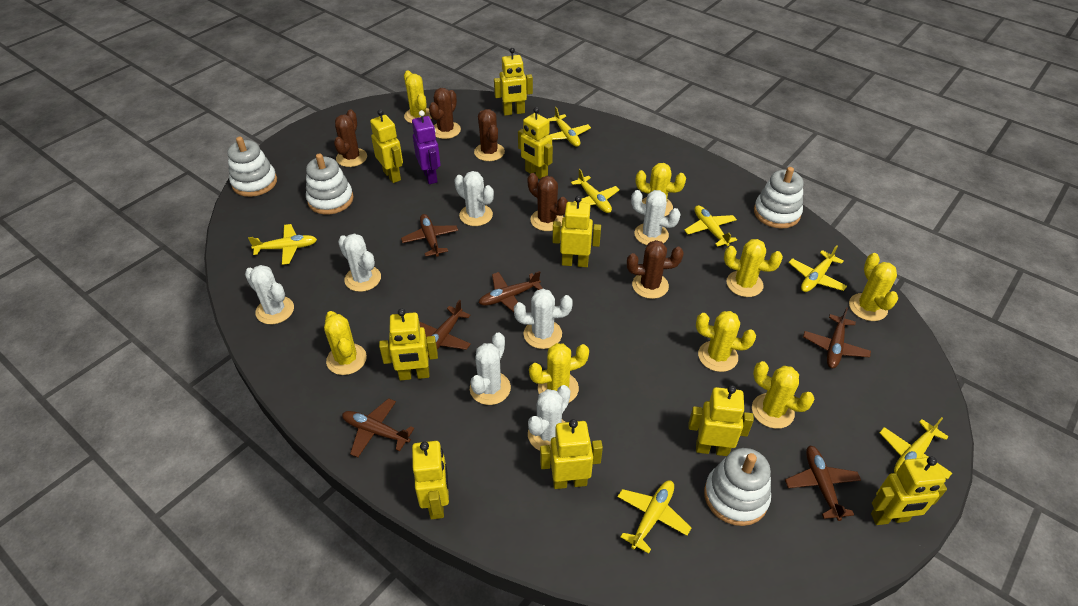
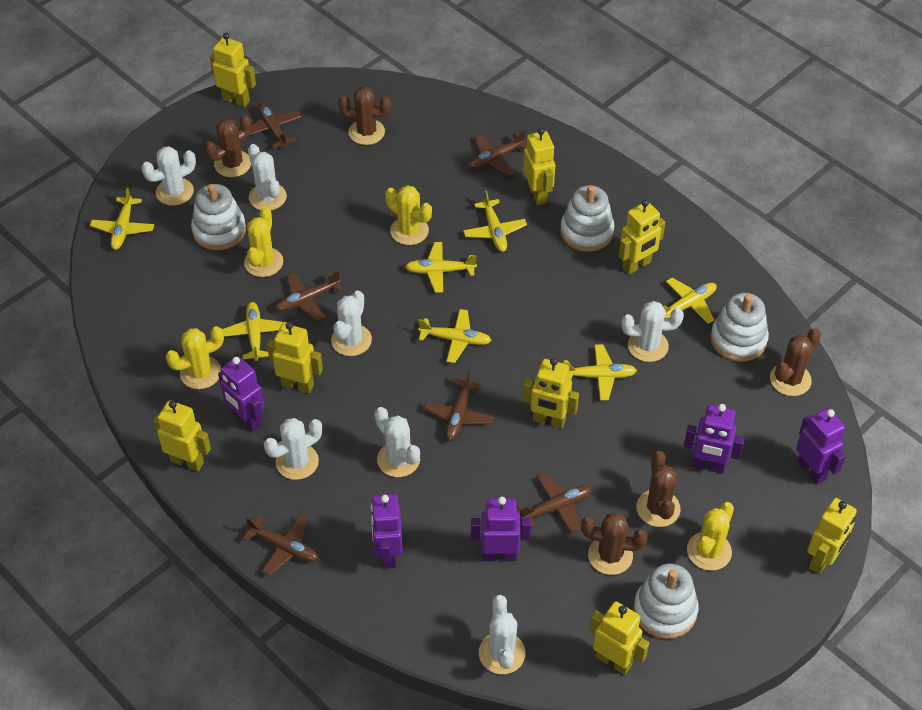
purple robot: [412,110,441,184] = 1 -> [218,356,265,432] [371,494,403,569] [471,497,531,561] [684,404,745,474] [796,408,846,485] = 5
yellow cactus: [324,311,367,375] [404,70,432,123] [529,343,589,403] [636,163,686,216] [696,311,756,372] [724,239,783,297] [752,361,815,429] [849,253,898,321] = 8 -> [166,326,224,389] [244,207,283,277] [385,185,432,245] [687,502,734,571] = 4
yellow robot: [370,109,403,183] [379,308,438,381] [412,441,449,519] [494,48,533,116] [518,107,553,179] [540,419,603,489] [552,196,601,267] [689,385,754,456] [871,457,947,525] = 9 -> [154,400,211,472] [210,33,256,107] [267,322,323,393] [522,358,579,429] [523,128,555,205] [590,601,649,675] [619,200,666,274] [807,498,857,574] = 8

